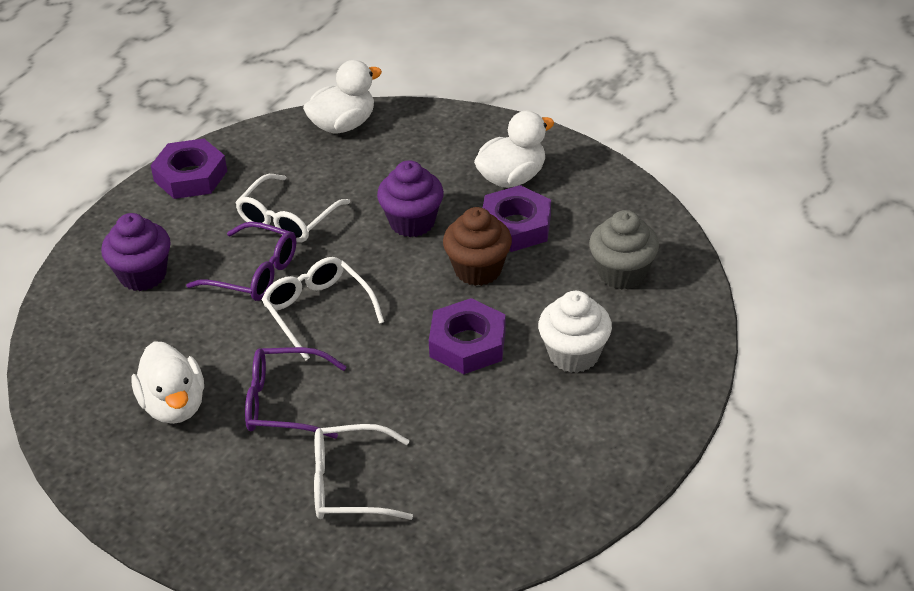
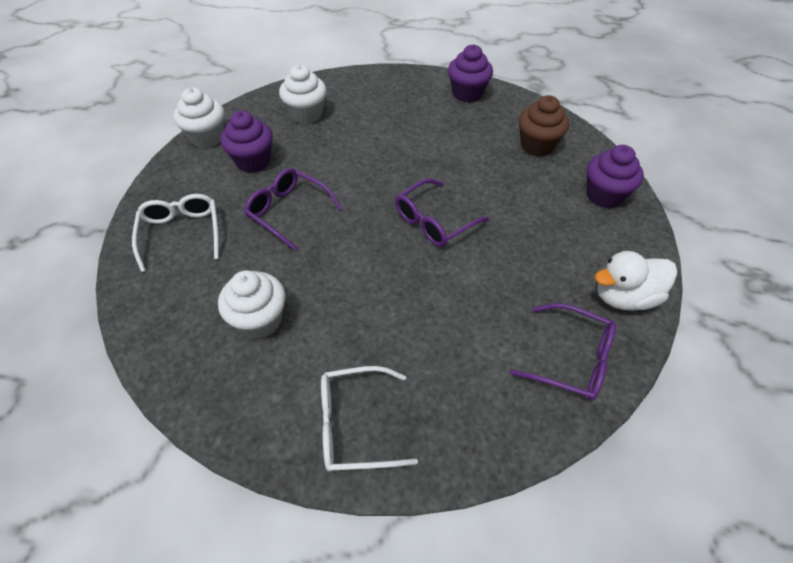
grey cupcake: [589,210,659,290] = 1 -> none = 0
purple cupcake: [101,213,171,291] [377,160,444,237] = 2 -> [221,111,273,173] [448,44,493,103] [586,145,644,209] = 3
purple glasses: [186,222,296,301] [245,347,347,439] = 2 -> [244,168,343,251] [395,179,489,247] [510,303,616,401] = 3
purple nut: [150,138,227,199] [429,298,506,374] [483,185,551,252] = 3 -> none = 0
white cupcake: [538,291,612,373] = 1 -> [174,87,224,148] [218,270,286,339] [279,65,326,124] = 3
white duck: [132,341,204,424] [303,60,382,134] [474,110,554,188] = 3 -> [595,251,677,311] = 1
white glasses: [235,174,350,243] [262,257,384,360] [314,424,413,520] = 3 -> [132,194,219,272] [321,366,418,472] = 2

